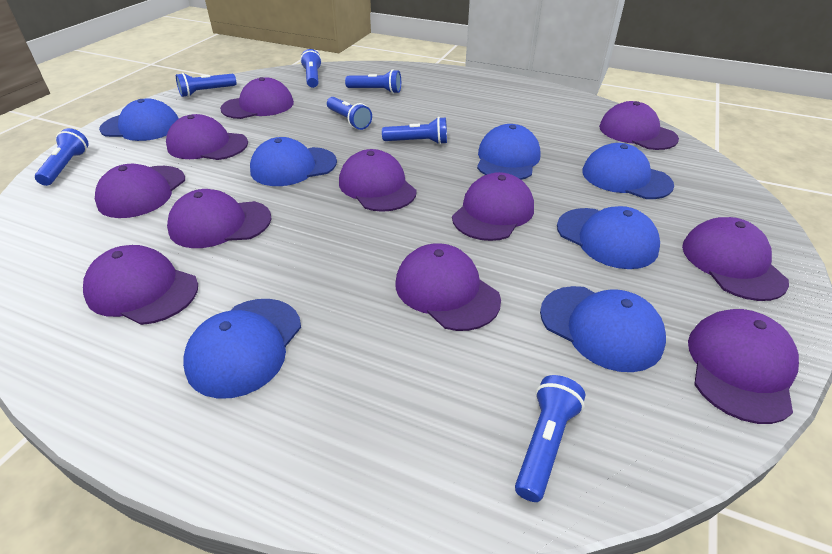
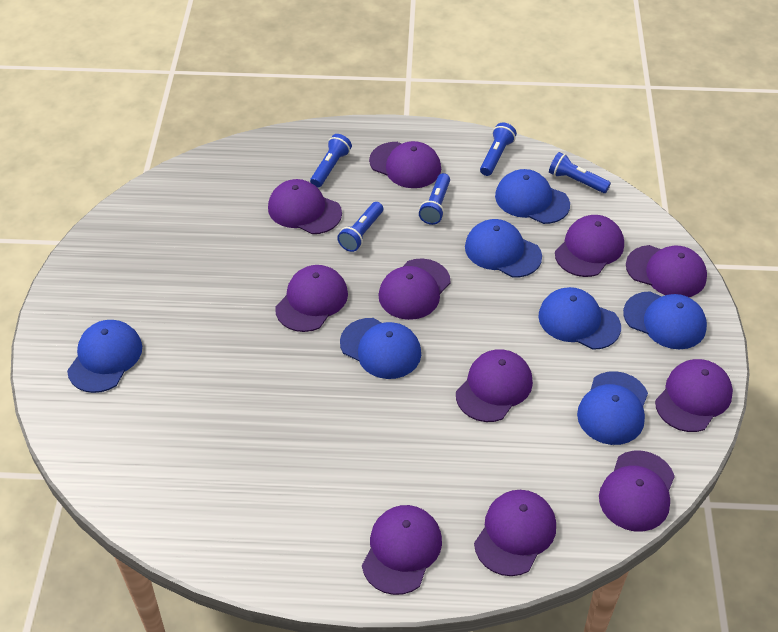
blue flashlight: [35,128,89,186] [176,73,237,97] [300,49,322,88] [327,97,372,130] [345,69,401,94] [382,117,447,145] [515,375,585,502] = 7 -> [310,134,352,187] [337,202,383,252] [419,173,450,225] [480,123,517,176] [549,152,611,193] = 5

